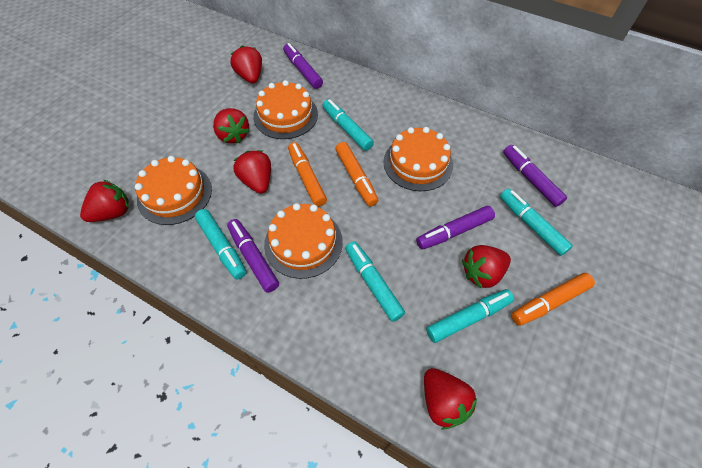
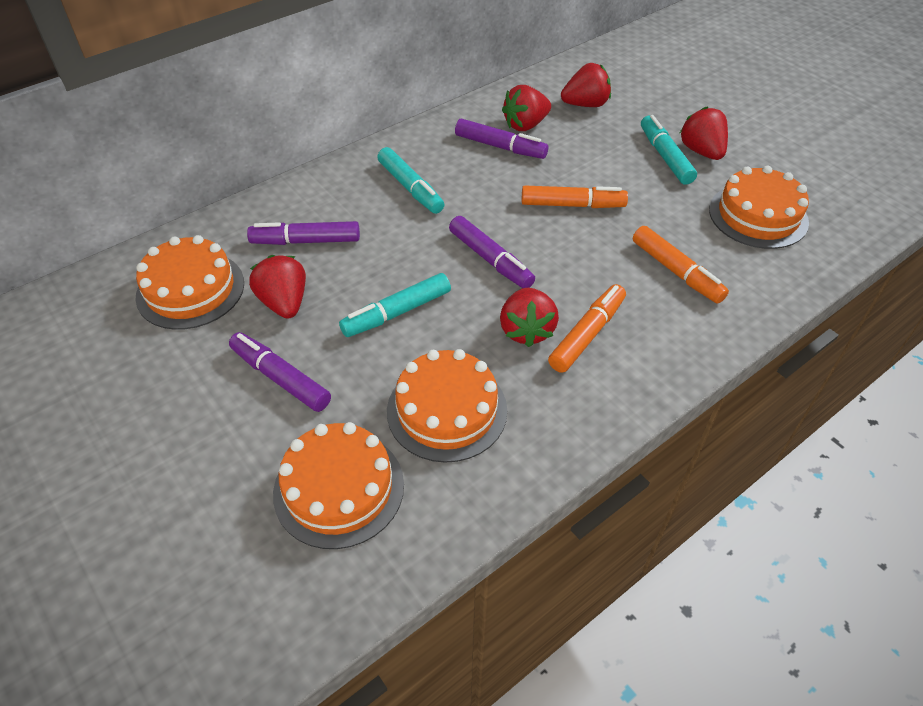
red strawberry: [80,180,129,222] [213,108,250,143] [230,46,262,83] [234,150,271,194] [424,368,477,430] [462,245,511,289] = 6 -> [249,255,306,319] [500,288,559,347] [502,85,551,131] [561,63,611,107] [680,106,728,160] = 5
turquoise marker: [195,209,246,280] [322,99,374,151] [345,241,405,322] [426,289,514,343] [500,189,573,256] = 5 -> [339,273,451,337] [377,147,445,214] [641,115,697,185] = 3

